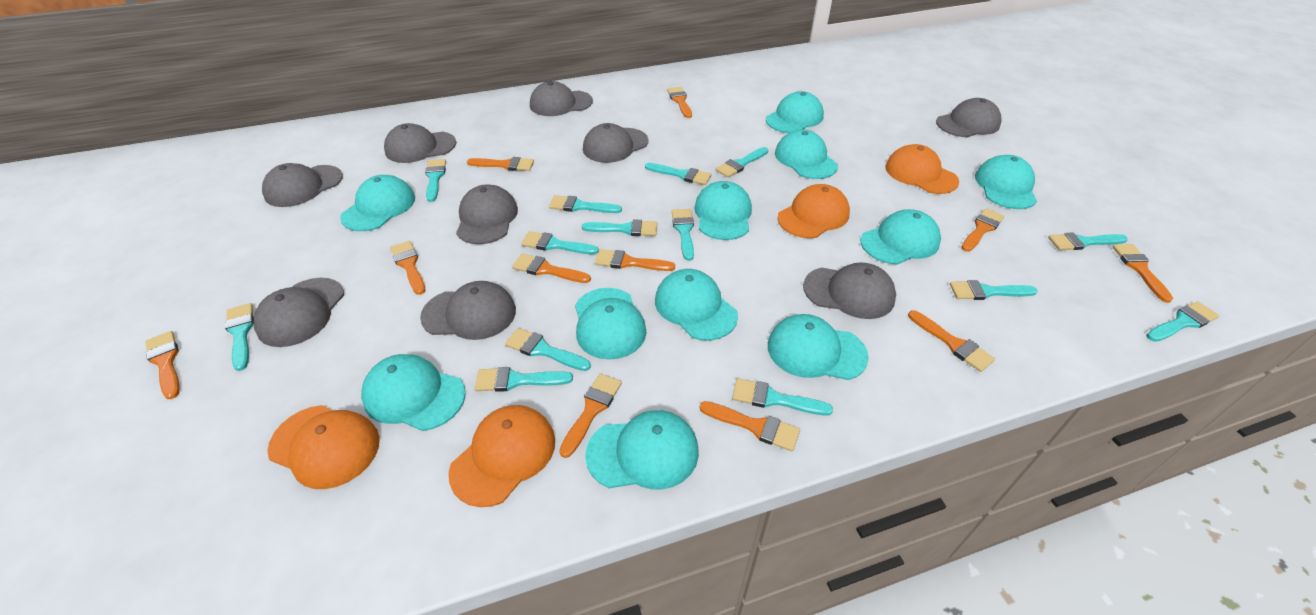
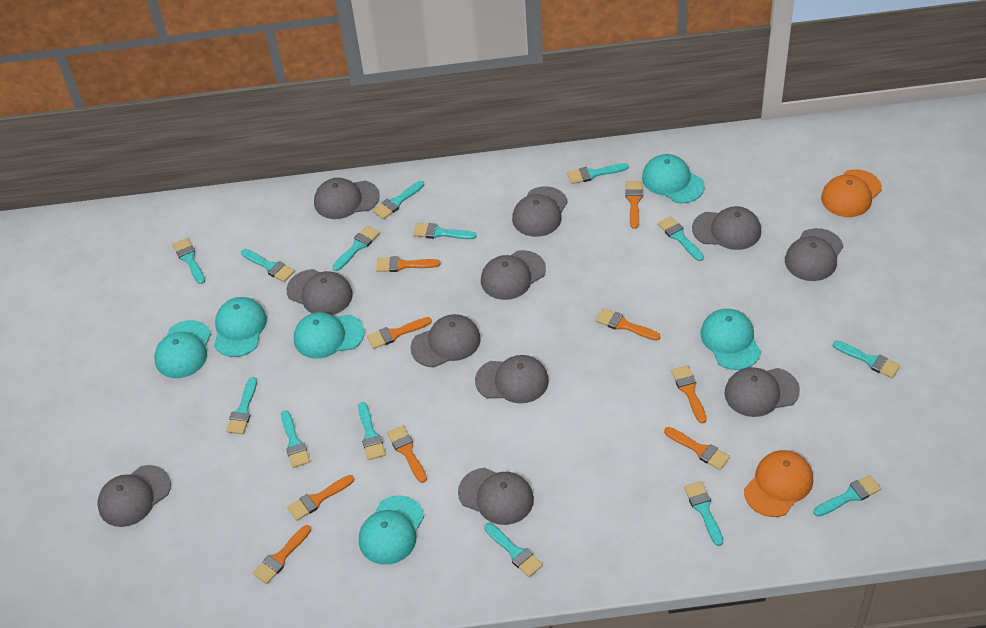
grey cap: [254,278,344,347] [262,163,343,207] [384,123,456,163] [420,281,516,340] [456,184,518,244] [530,81,593,116] [583,123,648,163] [803,262,896,319] [936,98,1002,137] = 9 -> [97,465,171,527] [287,269,353,315] [314,178,380,219] [411,314,481,367] [458,468,534,525] [475,355,549,403] [481,250,546,300] [512,186,568,237] [692,206,761,250] [725,367,800,417] [785,228,843,281] = 11
orange brush: [145,331,180,399] [390,241,425,295] [467,157,534,171] [512,254,591,283] [559,374,622,458] [595,249,675,271] [667,87,692,118] [699,401,800,451] [908,310,995,372] [961,208,1004,252] [1112,244,1173,303] = 11 -> [253,525,311,584] [287,475,354,521] [367,317,432,349] [376,256,441,272] [387,425,427,483] [596,308,661,341] [626,181,643,229] [664,427,730,470] [671,365,707,423] = 9
orange cap: [267,405,380,489] [448,405,555,507] [777,184,850,238] [885,144,959,194] = 4 -> [744,450,813,517] [821,169,882,217] = 2
turquoise cap: [340,175,415,231] [361,354,466,431] [575,288,647,360] [585,410,699,489] [655,269,738,341] [695,181,752,240] [766,91,824,133] [768,314,869,380] [775,129,838,179] [861,209,941,265] [975,155,1037,209] = 11 -> [154,320,211,378] [214,297,267,357] [294,312,365,359] [359,495,424,565] [642,154,705,203] [700,309,761,370] = 6

